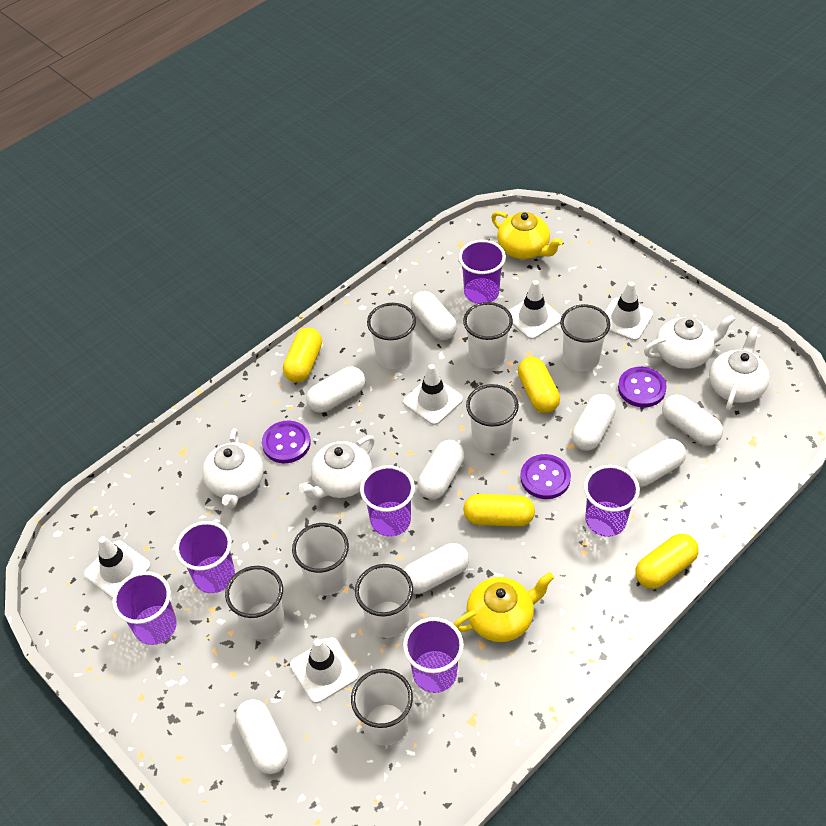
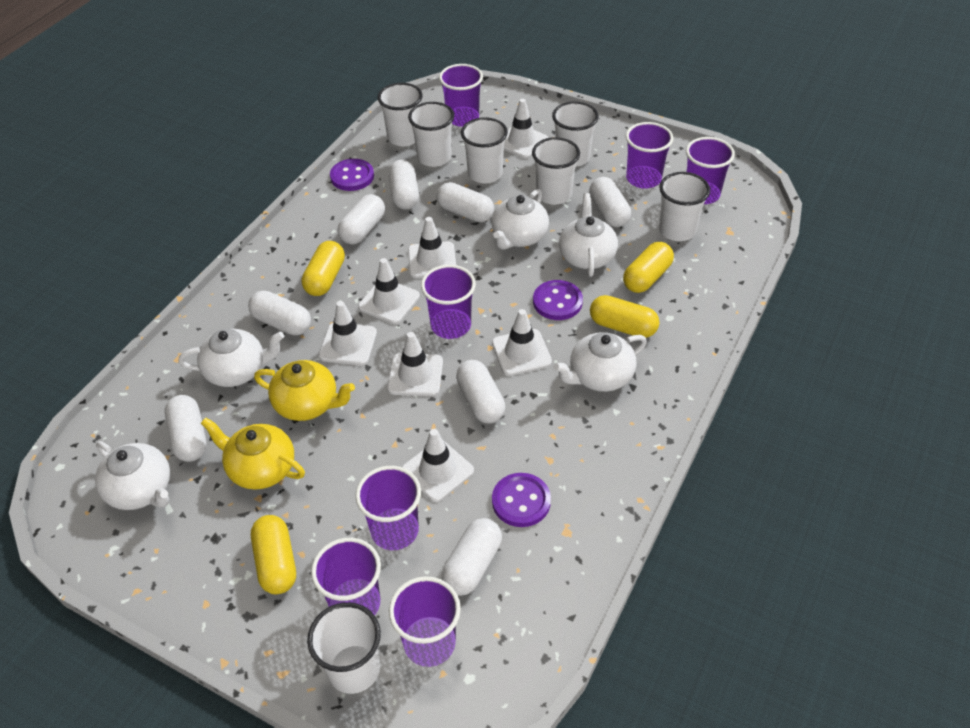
purple cup: [112,571,177,645] [175,521,235,593] [360,465,415,537] [403,617,464,693] [458,240,506,304] [584,465,640,537] = 6 -> [311,538,381,615] [355,466,421,550] [389,576,461,667] [421,265,476,339] [439,64,483,127] [626,122,673,189] [686,137,735,204] = 7
white cup: [225,566,285,640] [292,523,349,596] [351,669,413,746] [355,564,413,638] [367,303,416,369] [463,302,513,369] [466,384,519,453] [560,304,610,371] = 8 -> [307,602,381,694] [378,83,423,147] [408,102,454,167] [461,117,508,184] [532,137,580,205] [552,101,599,167] [659,172,710,241] = 7
white teapot: [202,428,264,509] [299,435,375,500] [644,315,735,369] [709,326,770,411] = 4 -> [95,441,170,510] [178,329,284,387] [491,189,549,250] [553,332,647,392] [559,193,618,277] = 5
white traffic cone: [84,536,151,598] [290,638,359,703] [403,364,463,425] [509,280,562,339] [605,282,653,341] = 5 -> [318,301,377,365] [358,258,420,324] [387,332,443,396] [402,429,474,502] [408,217,456,278] [492,309,552,376] [504,99,548,159] = 7

